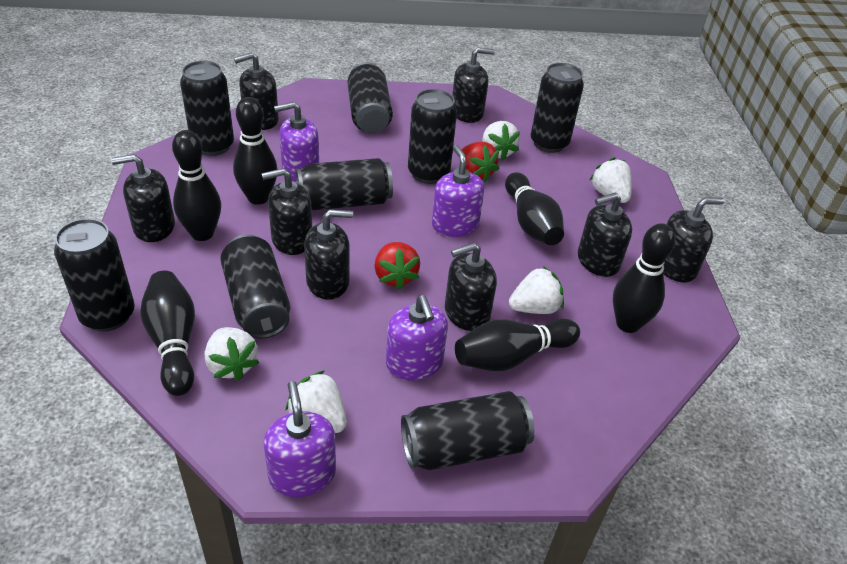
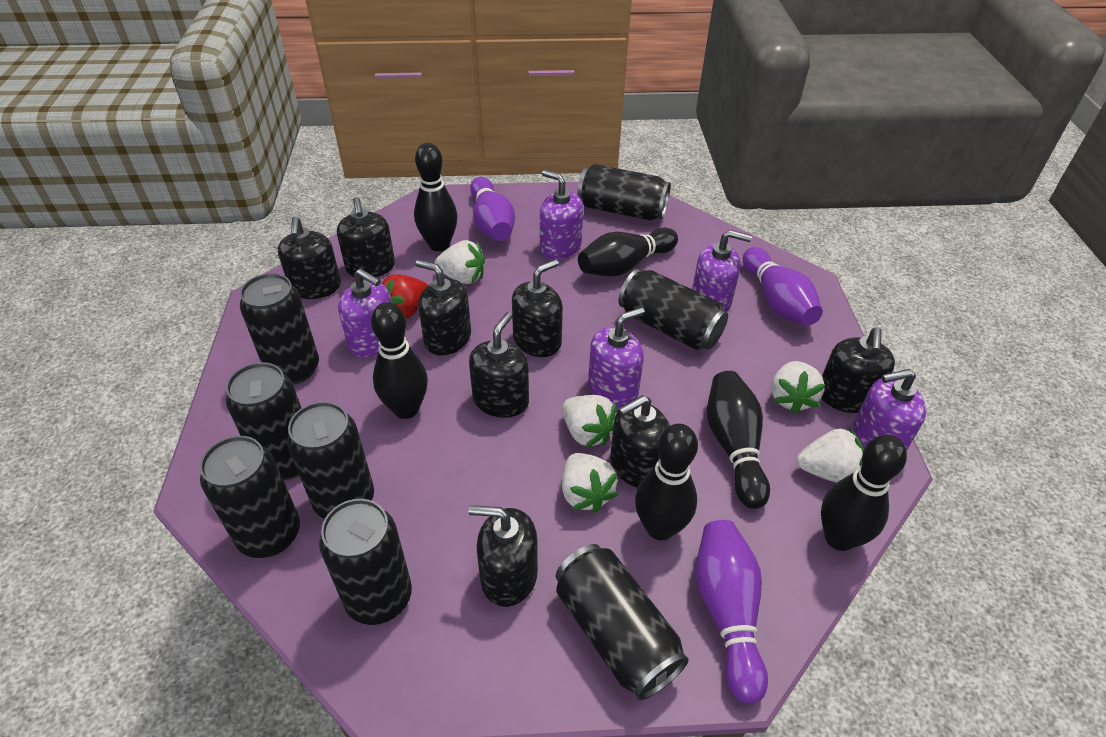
purple bowling pin: none = 0 -> [470,177,515,241] [696,520,768,704] [743,247,823,325] = 3
purple soap dispenser: [264,381,336,497] [274,102,319,183] [386,295,448,380] [432,145,484,237] = 4 -> [338,269,391,358] [540,170,583,259] [588,307,645,407] [692,230,752,312] [853,369,926,451] = 5
red strawberry: [374,242,420,290] [462,142,499,182] = 2 -> [381,274,428,319] = 1

